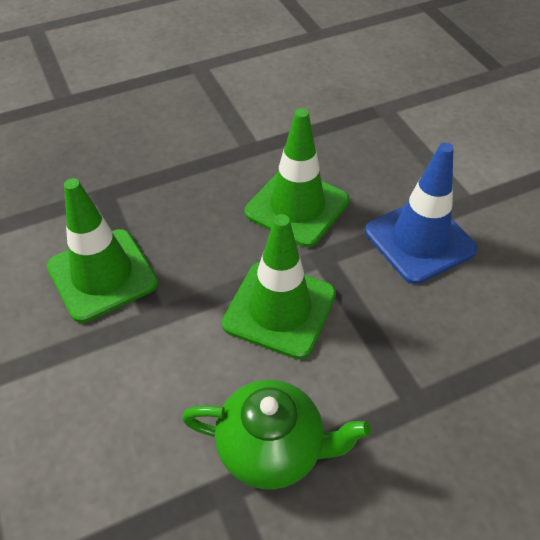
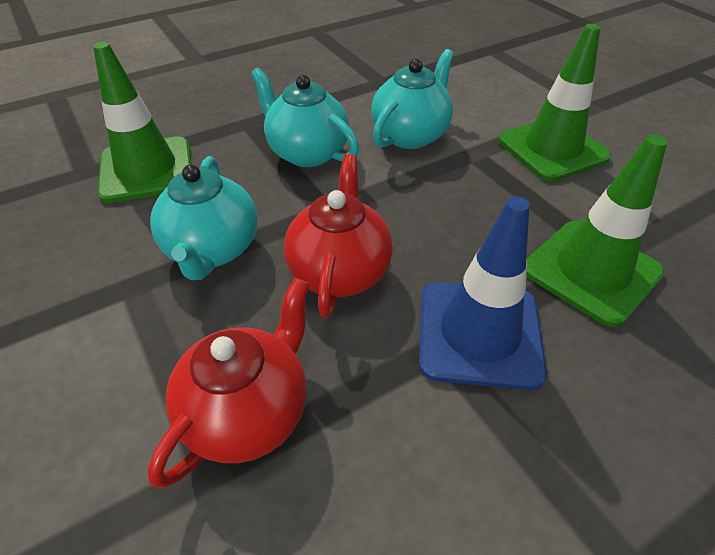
green teapot: [182,380,371,490] = 1 -> none = 0
red teapot: none = 0 -> [148,278,310,488] [284,154,393,318] = 2
turquoise teapot: none = 0 -> [150,156,258,280] [251,68,359,167] [371,49,454,149] = 3

